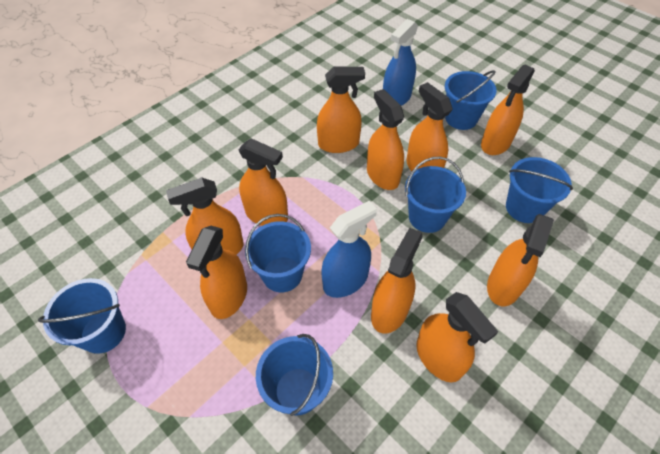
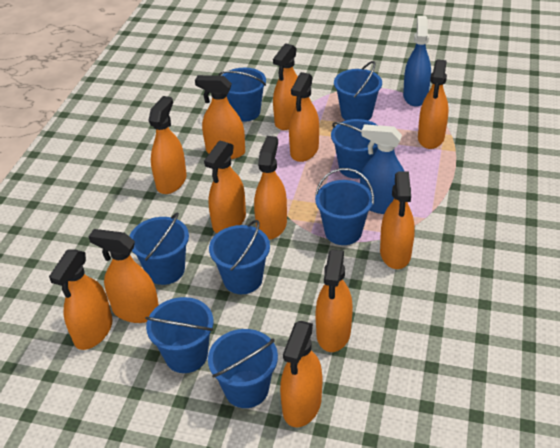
blue bucket: [38,278,126,354] [245,214,311,292] [256,334,333,416] [405,156,466,233] [445,70,497,130] [506,157,573,223] = 6 -> [129,212,189,285] [145,297,213,373] [208,329,278,408] [209,220,270,294] [218,68,266,122] [315,168,374,245] [331,119,378,179] [334,61,382,121] = 8
orange spray bottle: [166,178,244,255] [186,226,247,319] [238,138,288,226] [317,67,365,153] [367,89,404,190] [371,228,422,334] [407,82,452,171] [416,292,499,382] [481,65,535,155] [487,214,554,306] = 10 -> [49,249,113,350] [88,229,159,323] [148,96,187,194] [195,75,245,159] [204,141,246,233] [254,136,287,240] [273,43,298,130] [280,321,322,427] [289,72,319,162] [315,250,353,352] [380,171,415,269] [418,59,449,149] = 12

